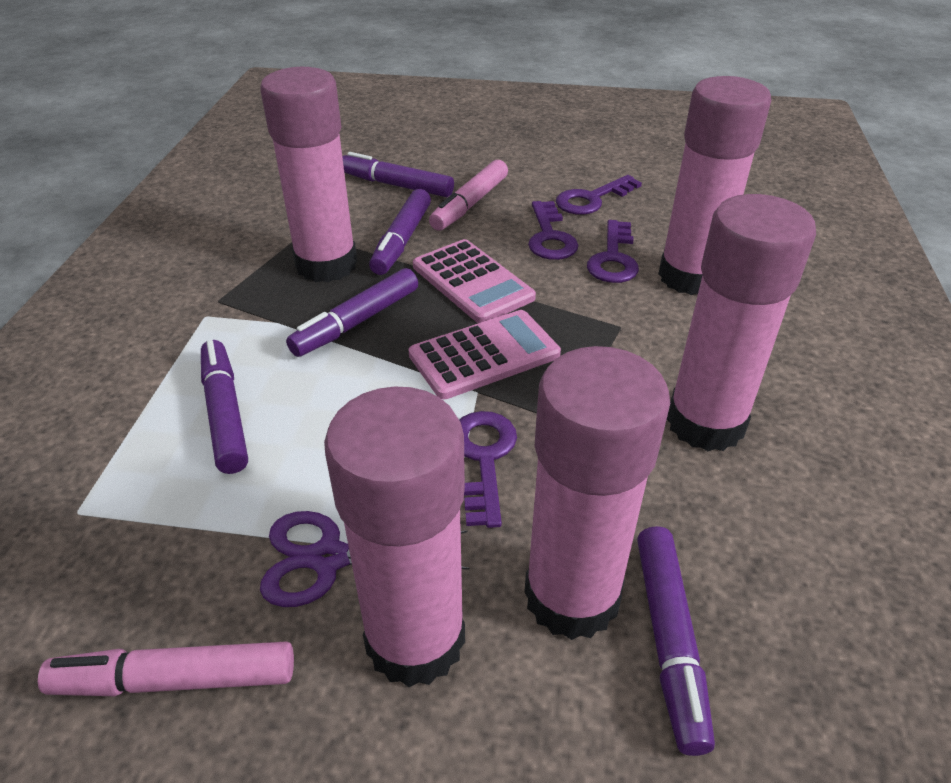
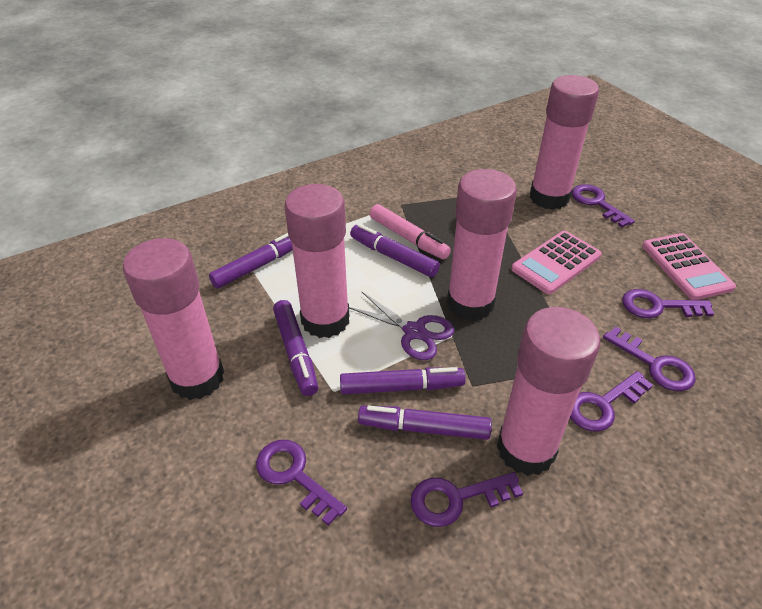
pink marker: [38,641,294,696] [429,160,508,231] = 2 -> [370,204,451,260] = 1
purple key: [459,411,517,528] [528,201,578,260] [556,175,642,215] [587,220,639,283] = 4 -> [256,440,347,526] [411,472,523,527] [570,371,653,432] [572,184,635,227] [603,326,696,391] [622,289,714,318] = 6

